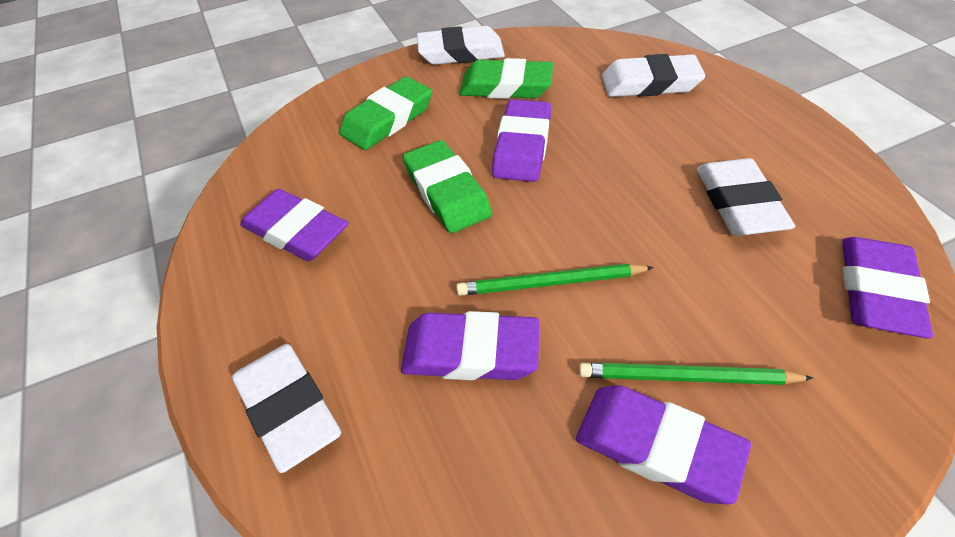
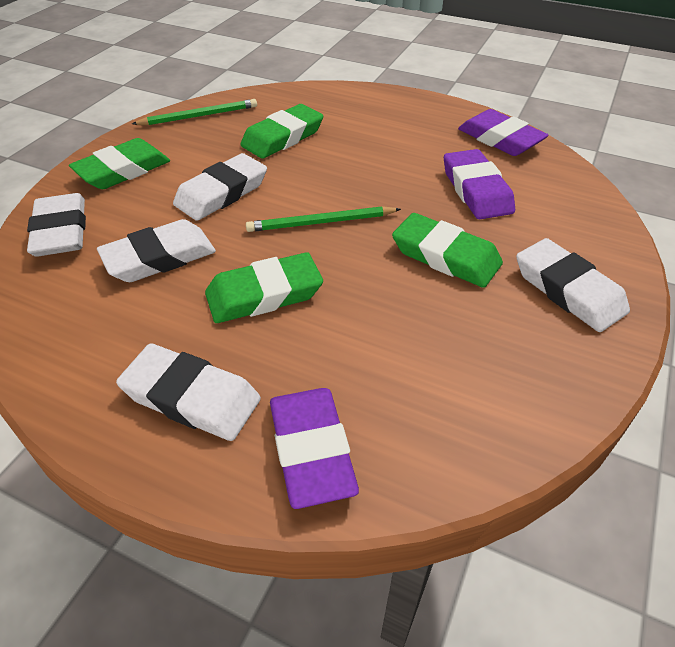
green eraser: [339,76,432,150] [403,140,492,233] [459,58,553,99] = 3 -> [69,138,170,189] [205,252,323,323] [240,104,323,159] [392,213,503,288] = 4
purple eraser: [240,189,348,261] [401,311,539,380] [492,99,551,182] [576,385,751,505] [842,237,933,338] = 5 -> [270,388,359,509] [444,149,515,219] [458,109,549,156] = 3
white eraser: [232,344,341,473] [417,26,505,65] [602,54,705,97] [697,158,795,236] = 4 -> [27,193,86,256] [97,219,216,282] [116,344,261,441] [173,153,267,221] [516,238,630,332] = 5

